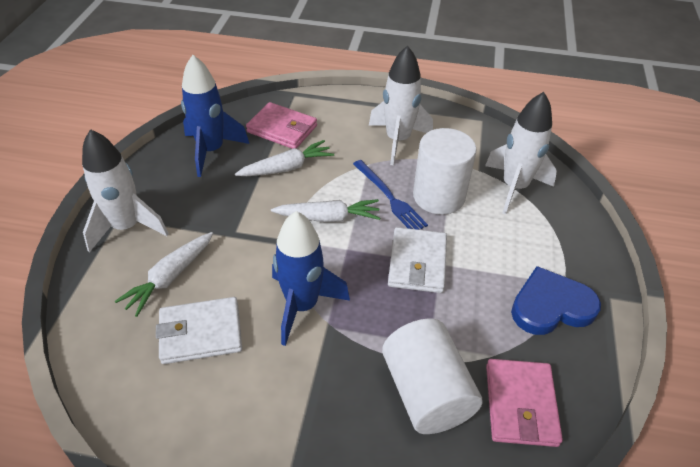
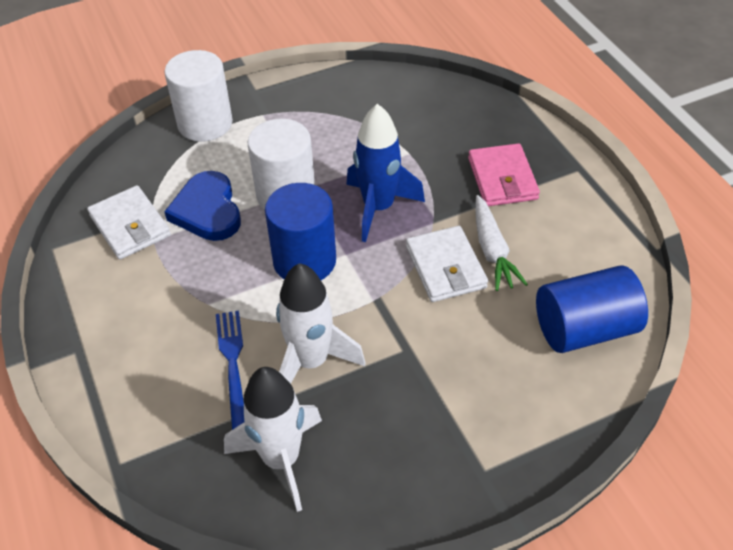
blue cylinder: none = 0 -> [265,183,336,280] [536,265,648,353] = 2
blue rocket: [181,55,249,177] [272,211,350,346] = 2 -> [346,104,425,242] = 1
pink wallet: [246,102,317,149] [486,359,563,447] = 2 -> [468,143,540,206] = 1
white carrot: [115,232,213,317] [235,140,334,176] [271,199,380,222] = 3 -> [475,195,528,291] = 1
white rocket: [82,129,169,252] [369,45,433,165] [485,92,557,214] = 3 -> [224,367,322,512] [276,263,365,384] = 2

